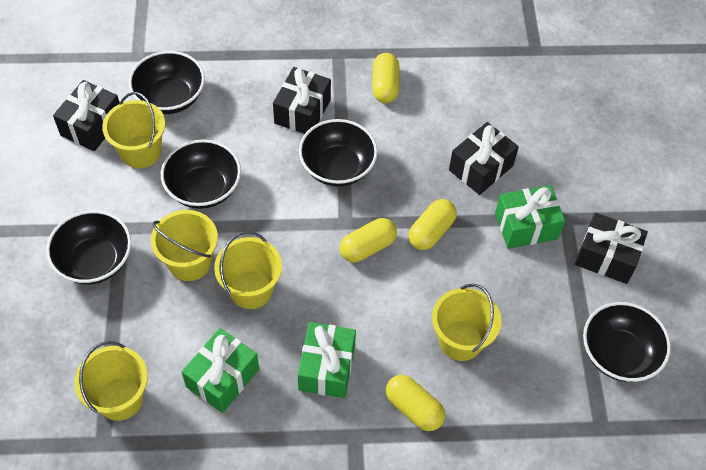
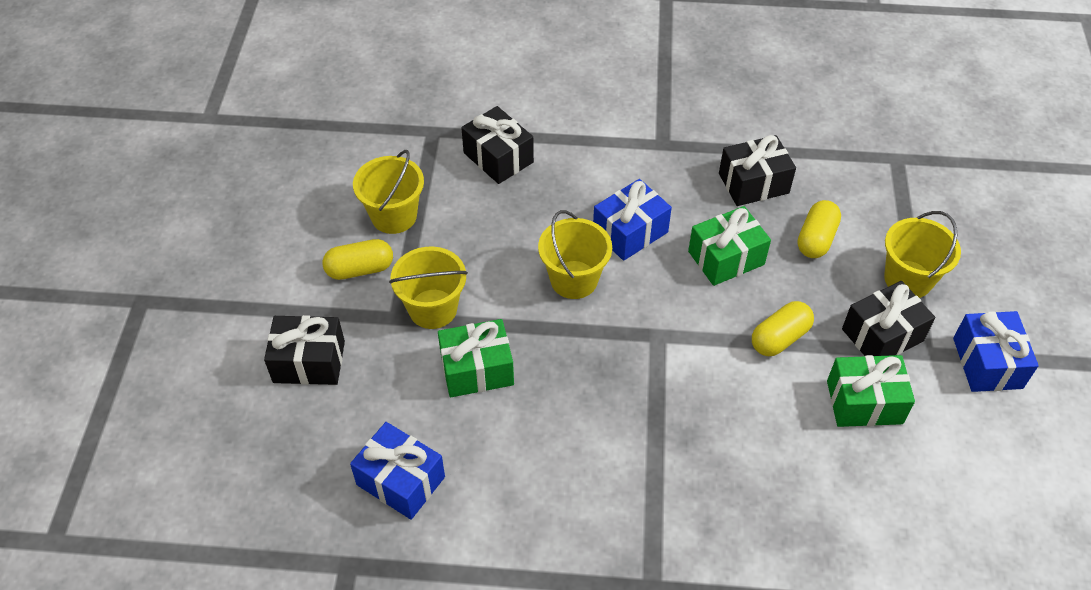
black bowl: [46,210,131,285] [129,51,205,114] [161,139,241,209] [299,119,378,187] [583,302,671,382] = 5 -> none = 0
blue gift: none = 0 -> [350,422,445,520] [593,179,672,261] [953,311,1039,392] = 3
yellow bucket: [74,341,148,421] [102,92,165,168] [151,210,218,281] [214,231,282,309] [432,284,501,361] = 5 -> [353,150,424,234] [389,246,468,329] [538,210,612,299] [884,211,961,298] = 4
yellow capsule: [340,218,397,262] [372,53,399,103] [386,375,445,431] [408,199,457,250] = 4 -> [322,239,393,280] [752,301,814,356] [797,200,841,258] = 3

